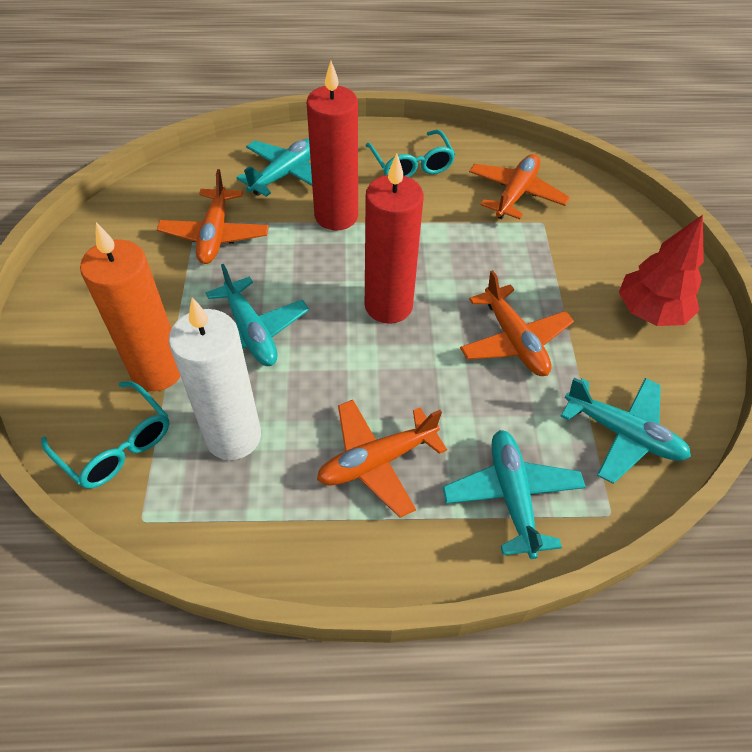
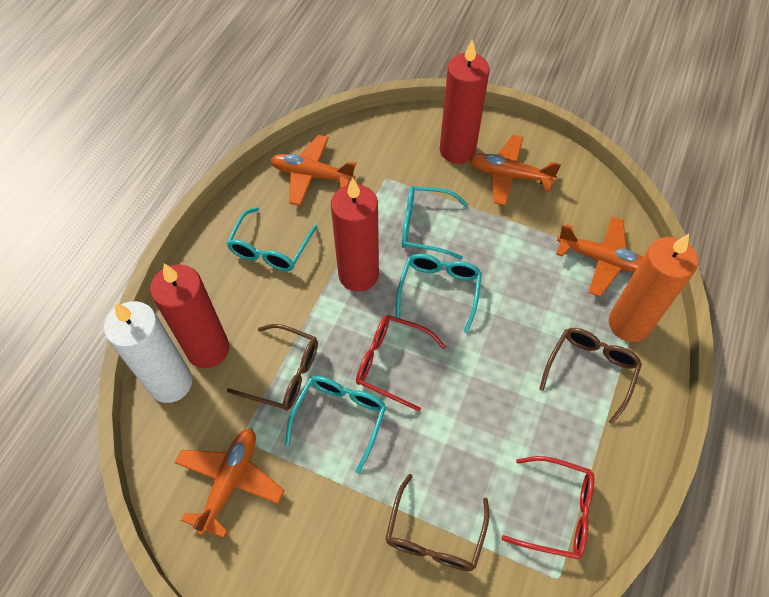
brown glasses: none = 0 -> [227,324,318,410] [386,474,489,571] [539,328,642,425] = 3
red candle: [307,61,358,230] [365,154,424,324] = 2 -> [150,263,229,368] [331,178,379,292] [440,39,490,164] = 3
red glasses: none = 0 -> [356,315,446,411] [502,456,594,559] = 2
red tree: [619,215,704,326] = 1 -> none = 0
turquoise glasses: [41,381,169,489] [365,130,455,177] = 2 -> [227,207,317,271] [285,376,387,474] [396,254,482,333] [402,186,468,260] = 4
turquoise plane: [206,264,309,366] [236,138,312,197] [443,430,586,559] [561,377,691,484] = 4 -> none = 0

